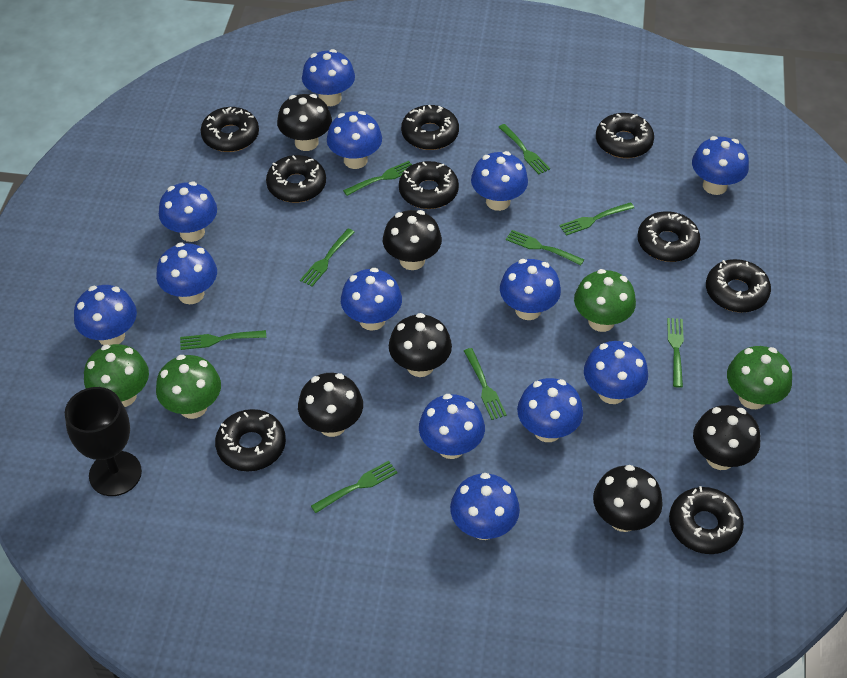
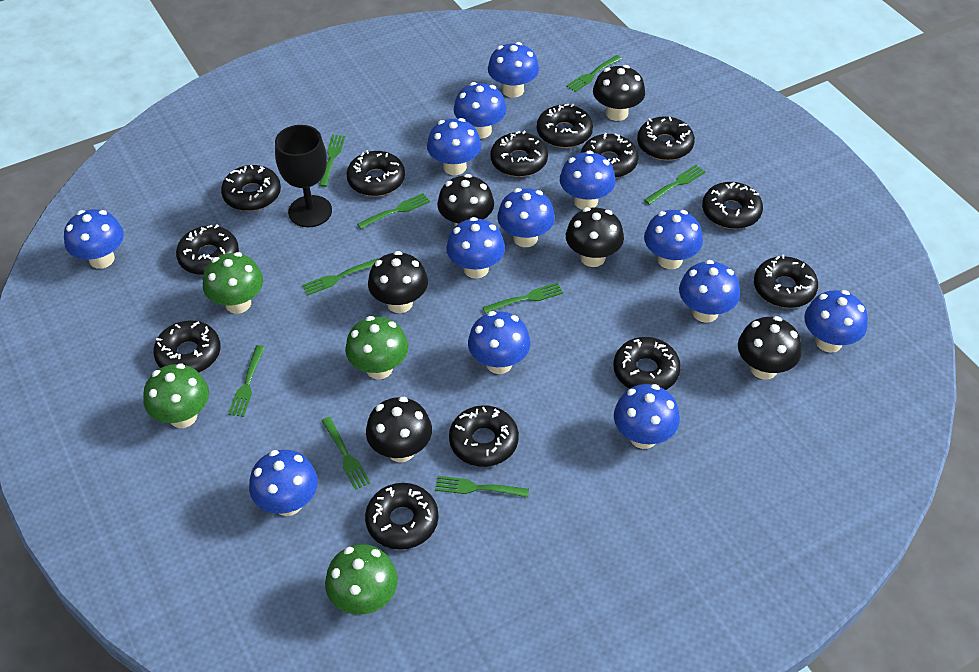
black donut: [201,107,259,152] [215,409,286,472] [266,155,326,203] [399,161,459,209] [401,105,459,150] [596,113,654,158] [637,211,701,262] [669,486,744,554] [706,259,771,313] = 9 -> [153,320,221,373] [176,225,239,275] [221,165,281,211] [346,150,405,196] [365,483,438,550] [449,405,519,467] [490,131,548,177] [537,104,593,148] [581,133,638,178] [613,337,681,390] [637,116,695,160] [702,182,763,229] [754,254,818,308] = 13

